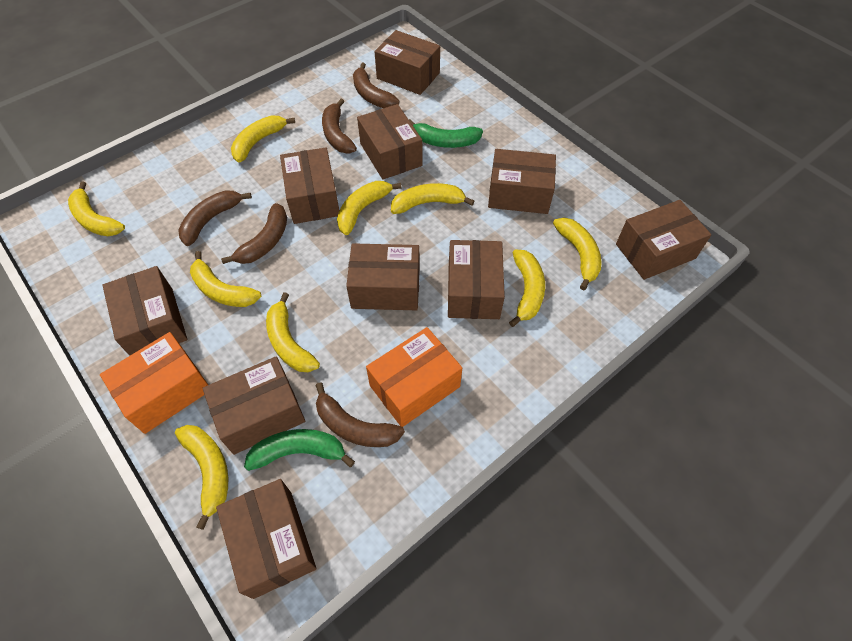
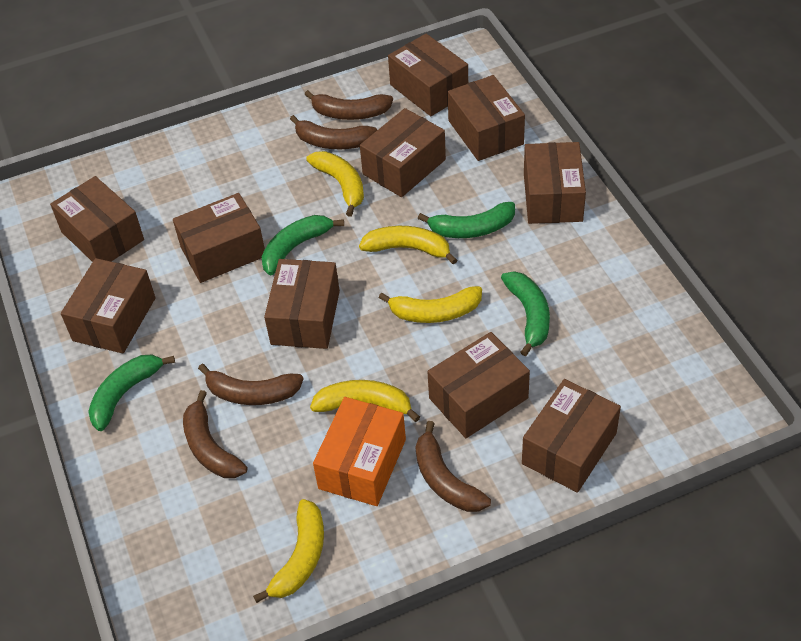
green banana: [244,429,355,471] [409,119,483,148] = 2 -> [88,355,175,431] [262,215,344,275] [418,202,515,238] [501,271,550,356] = 4
orange box: [100,332,208,434] [366,327,462,427] = 2 -> [313,397,406,506] = 1
yellow banana: [68,181,125,236] [175,425,228,530] [190,251,261,307] [231,115,295,162] [266,292,320,372] [337,181,402,235] [391,183,474,214] [509,250,545,327] [553,217,601,290] = 9 -> [253,499,324,603] [306,151,364,217] [310,380,420,422] [359,226,457,265] [379,286,482,323] = 5

